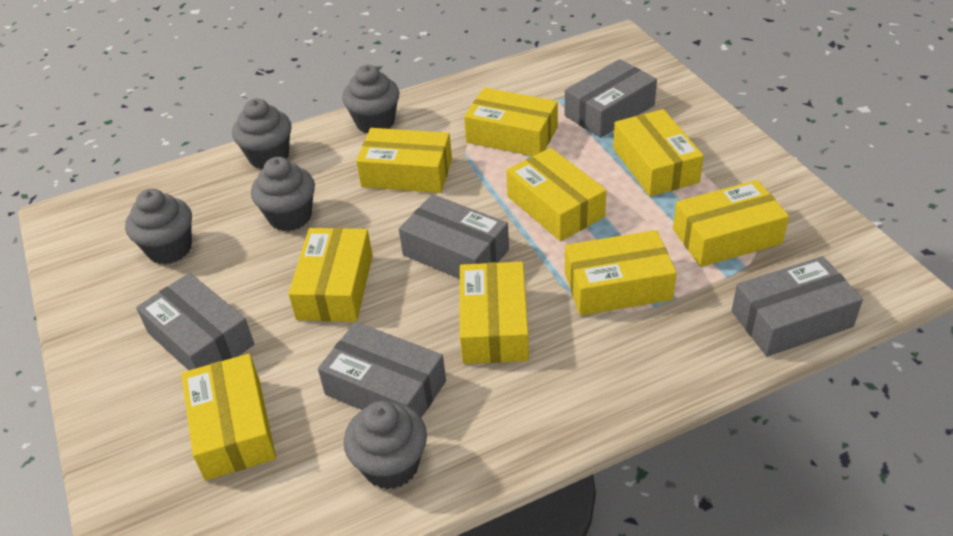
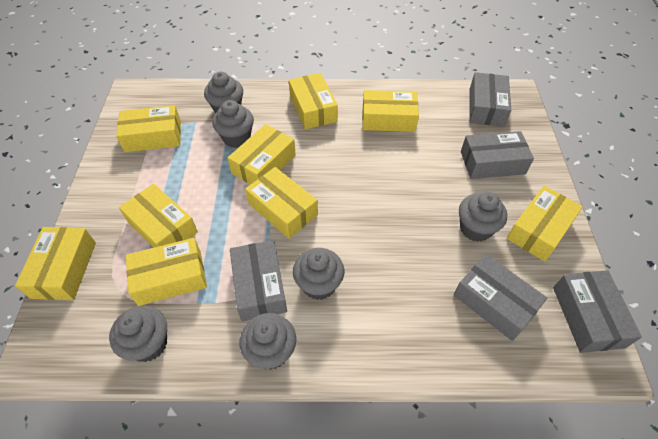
grey cupcake: [125,189,192,264] [232,99,292,169] [251,157,315,231] [342,65,399,134] [344,401,427,489] = 5 -> [109,306,167,362] [204,72,243,113] [212,100,254,148] [239,313,296,370] [293,248,344,300] [459,192,507,242] = 6

